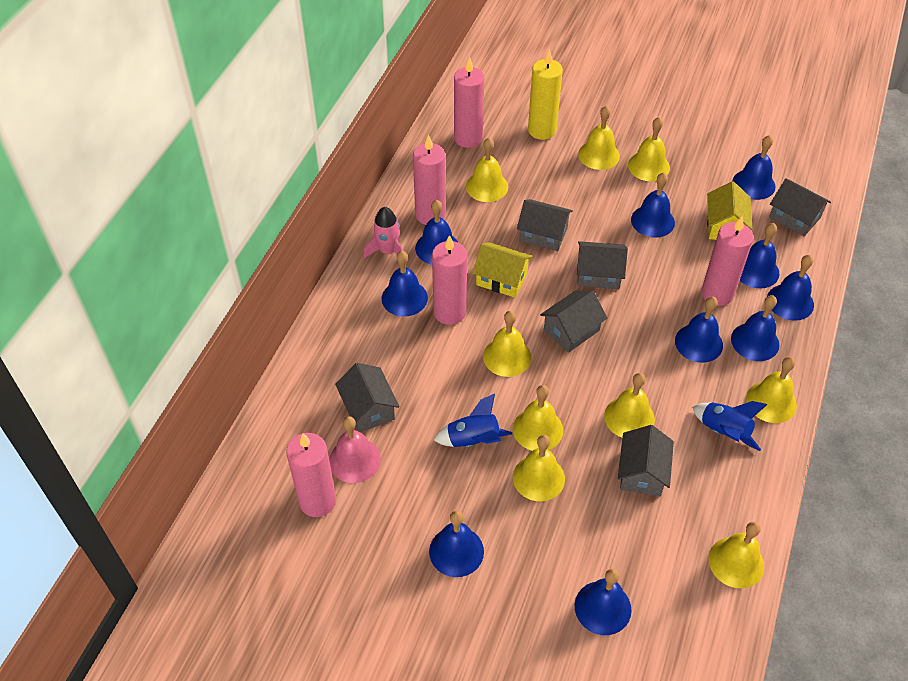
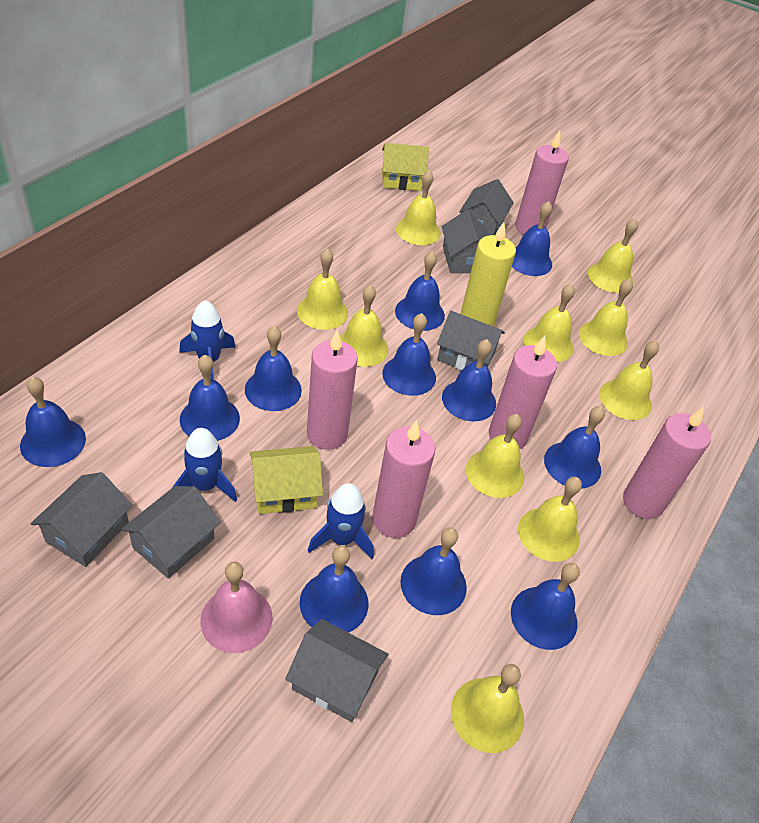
blue bell: [382,251,428,317] [415,200,458,265] [429,510,484,577] [575,569,631,635] [631,172,675,238] [675,297,723,363] [731,295,779,361] [733,135,776,200] [740,223,779,288] [767,255,814,321] = 10 -> [20,377,86,467] [180,355,240,441] [245,326,302,411] [300,545,368,633] [382,313,436,396] [395,251,445,331] [400,527,467,615] [442,339,496,422] [511,563,580,650] [512,201,552,276] [544,406,605,489] = 11
blue rocket: [434,394,512,447] [692,401,768,451] = 2 -> [172,428,237,502] [179,300,236,379] [308,483,374,559] = 3
pink rocket: [363,207,407,265] = 1 -> none = 0
yellow bell: [466,138,508,202] [483,311,531,377] [513,385,563,451] [513,435,565,501] [578,106,620,170] [604,373,655,438] [628,117,670,181] [709,522,764,588] [746,357,797,423] = 9 -> [297,248,348,330] [340,285,388,367] [396,170,441,245] [451,664,524,753] [466,414,524,498] [518,477,582,562] [524,283,575,362] [579,279,633,356] [588,218,638,293] [599,341,659,420] = 10

